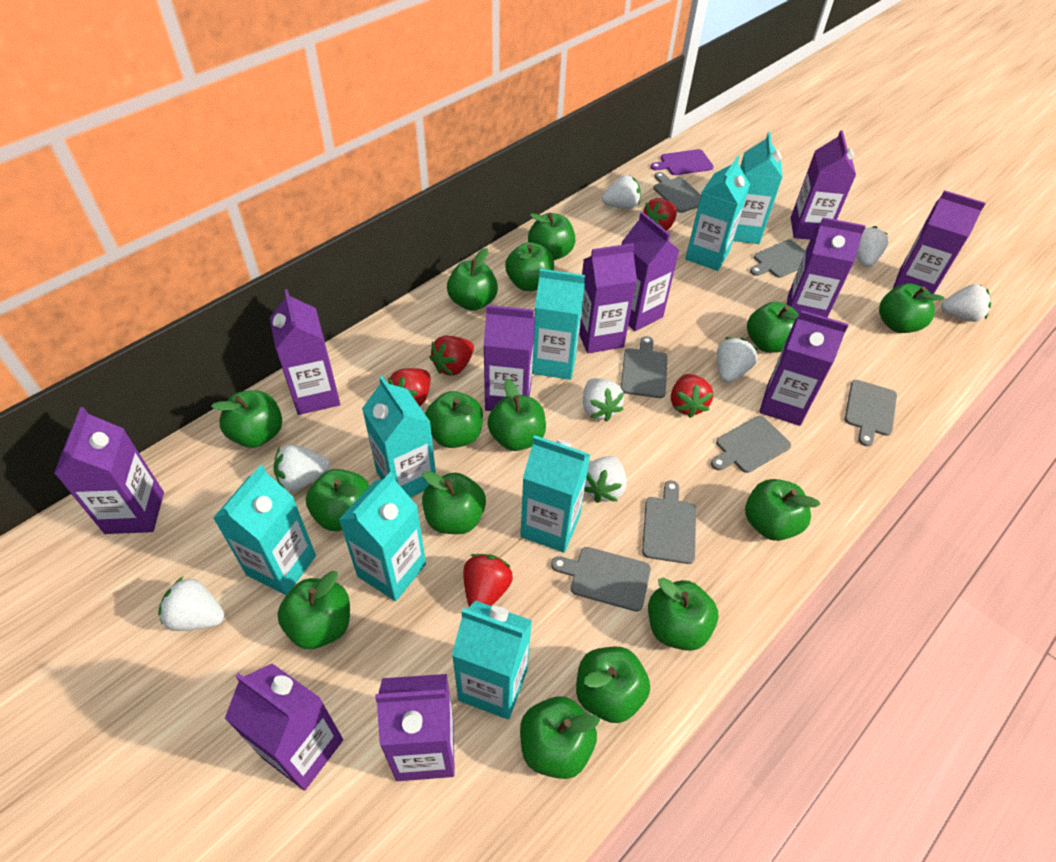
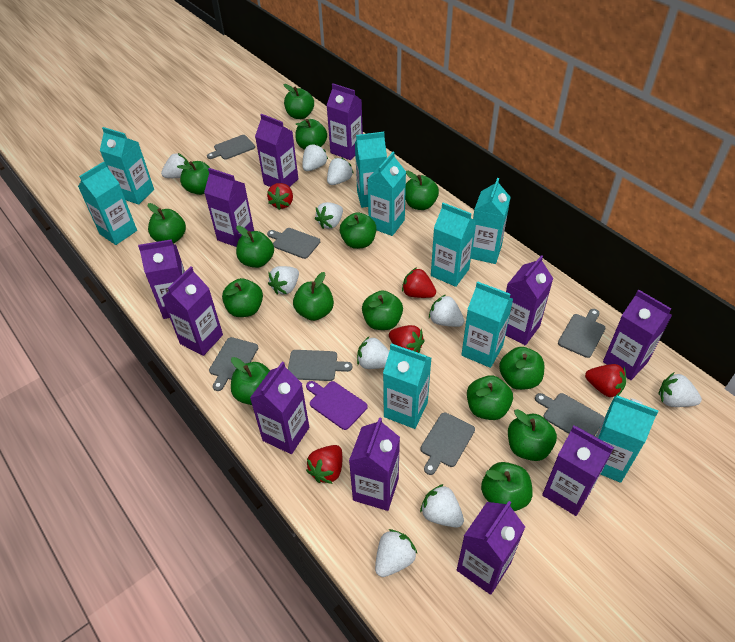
turquoise carton: [213,465,316,595] [338,472,426,601] [362,376,436,498] [452,601,532,720] [520,435,590,553] [532,269,585,380] [685,156,750,271] [733,132,783,244] = 8 -> [78,162,137,245] [100,127,154,205] [355,132,387,208] [367,152,406,236] [383,343,431,429] [431,203,476,287] [461,281,513,368] [471,178,511,264] [596,395,658,483] = 9
white strawberry: [158,577,225,631] [273,445,330,491] [583,378,624,422] [584,456,627,503] [602,175,641,209] [717,337,758,383] [856,226,888,267] [941,284,991,322] = 8 -> [161,153,189,178] [268,266,299,294] [302,144,328,171] [315,202,343,229] [327,158,354,185] [357,337,389,369] [375,529,417,577] [420,484,464,528] [429,295,464,327] [658,373,702,407] = 10

